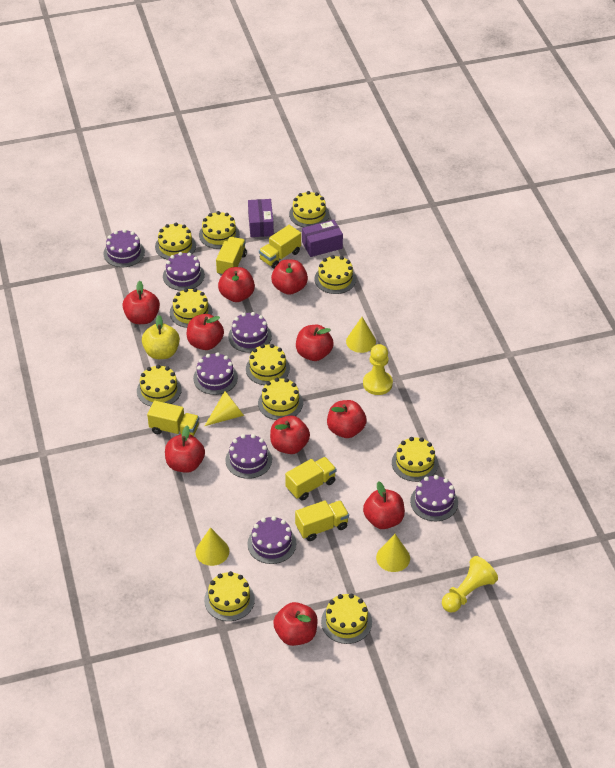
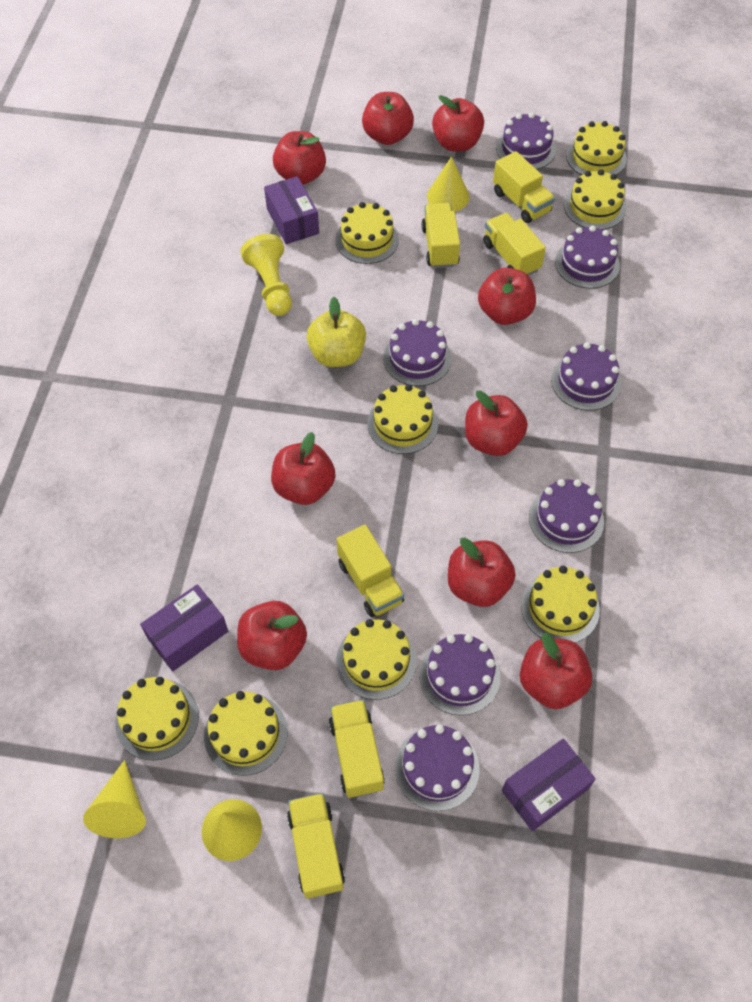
purple box: [248,199,274,237] [302,220,343,257] = 2 -> [140,584,228,671] [264,176,319,244] [502,738,596,831] = 3
red apple: [122,281,160,324] [165,426,205,473] [187,314,224,350] [218,267,255,302] [270,416,310,454] [271,259,308,295] [273,602,318,646] [296,325,333,361] [327,400,367,438] [363,481,405,529] = 10 -> [237,601,307,670] [271,432,335,505] [273,131,326,185] [362,92,414,145] [432,95,484,152] [448,538,516,607] [465,390,528,456] [478,268,536,325] [520,633,592,709] = 9
yellow cake: [137,365,182,406] [155,223,196,260] [170,288,212,328] [199,211,240,249] [204,571,255,621] [246,344,290,385] [258,378,303,420] [289,191,329,227] [315,255,356,294] [321,594,372,644] [392,437,438,482] = 11 -> [115,677,199,760] [204,691,287,776] [336,202,399,264] [336,619,417,700] [367,384,438,454] [521,566,600,643] [564,169,626,230] [566,121,627,175] = 8
yellow cone: [196,527,229,566] [205,391,244,426] [346,317,376,353] [376,534,410,572] = 4 -> [83,760,146,838] [202,799,262,861] [427,156,469,212] = 3
yellow pawn: [363,344,393,395] [442,556,498,613] = 2 -> [241,234,292,316] = 1
yellow truck: [147,401,199,436] [216,237,247,276] [259,225,301,269] [285,457,336,501] [295,500,349,541] = 5 -> [287,793,345,899] [329,700,385,798] [336,525,404,617] [421,203,460,268] [483,213,546,276] [493,151,555,223] = 6

